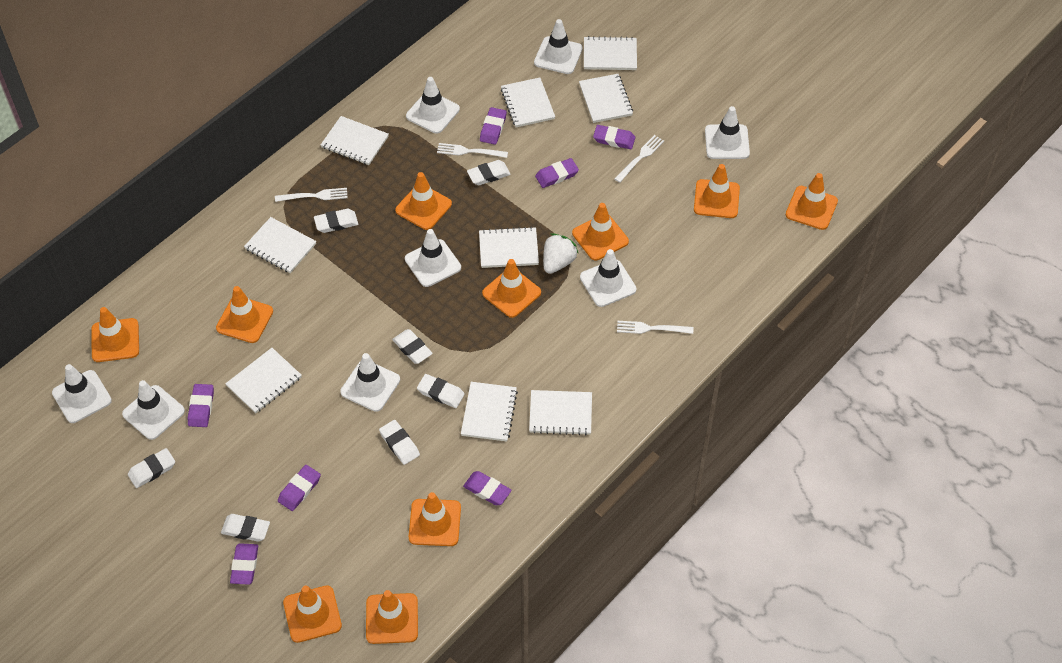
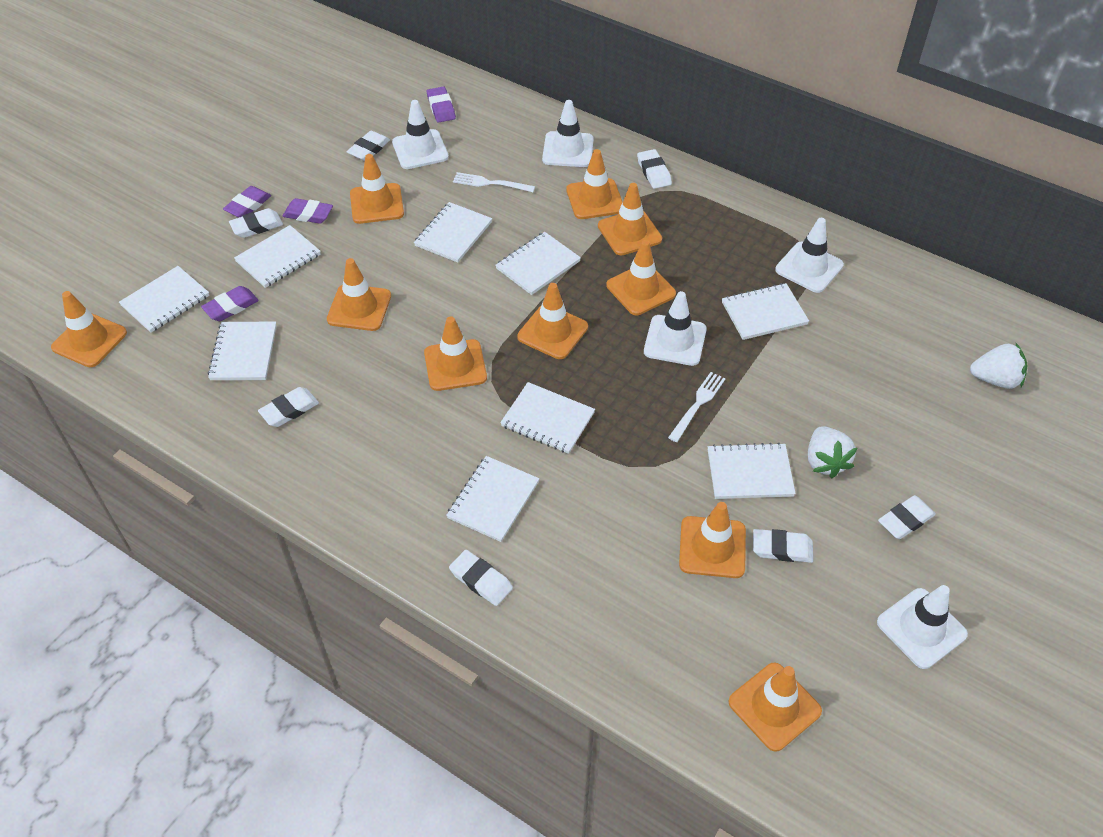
purple eraser: [188,384,214,427] [230,543,258,585] [278,465,321,511] [463,471,512,506] [480,107,507,145] [535,158,579,188] [593,125,635,149] = 7 -> [201,286,259,321] [223,186,271,217] [283,198,333,224] [427,87,456,123] = 4
white fork: [275,188,348,202] [437,143,508,158] [614,135,664,183] [617,321,693,334] = 4 -> [453,172,535,192] [668,372,726,442] = 2
white strawberry: [543,233,578,274] = 1 -> [808,426,857,478] [970,343,1028,389] = 2
white traffic cone: [52,364,112,423] [122,380,185,440] [340,353,400,412] [405,229,461,287] [406,77,460,134] [534,19,583,74] [580,249,637,307] [705,106,750,159] = 8 -> [392,100,449,169] [542,100,594,167] [644,291,707,366] [775,218,844,293] [877,585,968,669] = 5

